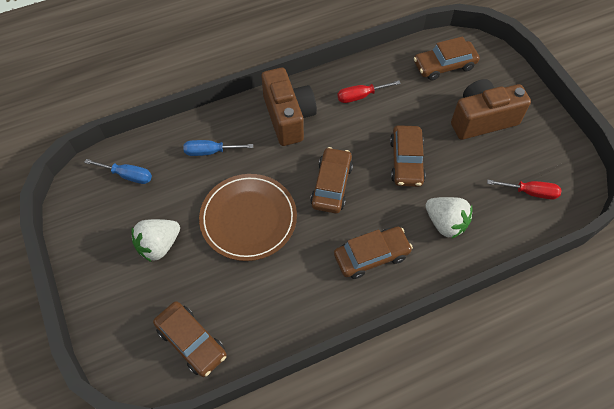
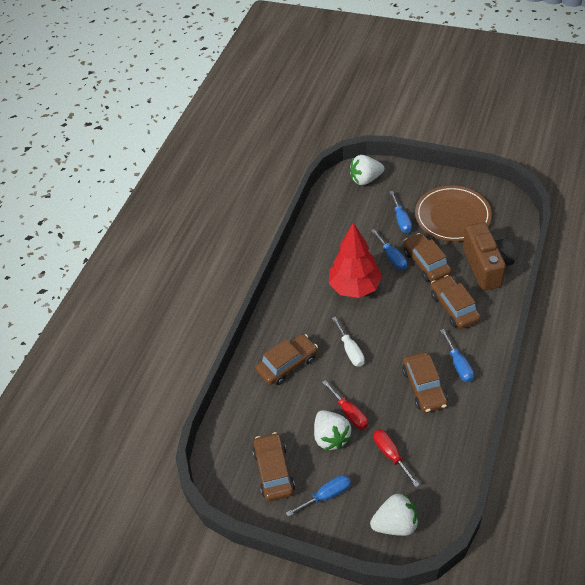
blue screwdriver: [84,159,152,184] [183,140,253,156] = 2 -> [286,475,351,517] [371,229,407,270] [390,191,412,233] [440,329,474,382] = 4
brown camera: [261,68,317,146] [451,79,531,140] = 2 -> [463,222,515,291] = 1
red tree: none = 0 -> [329,222,382,298] = 1
white screwdriver: none = 0 -> [332,317,365,367] = 1
white strawberry: [131,219,180,262] [425,197,472,239] = 2 -> [314,410,352,450] [350,155,384,185] [370,493,418,536] = 3

